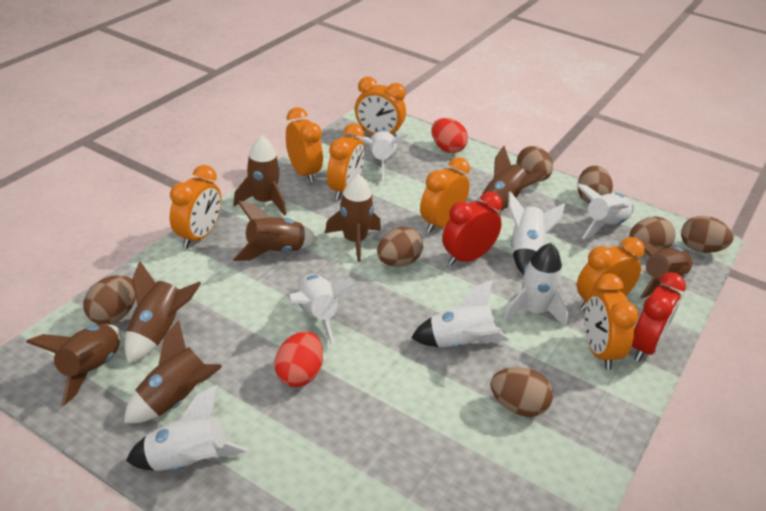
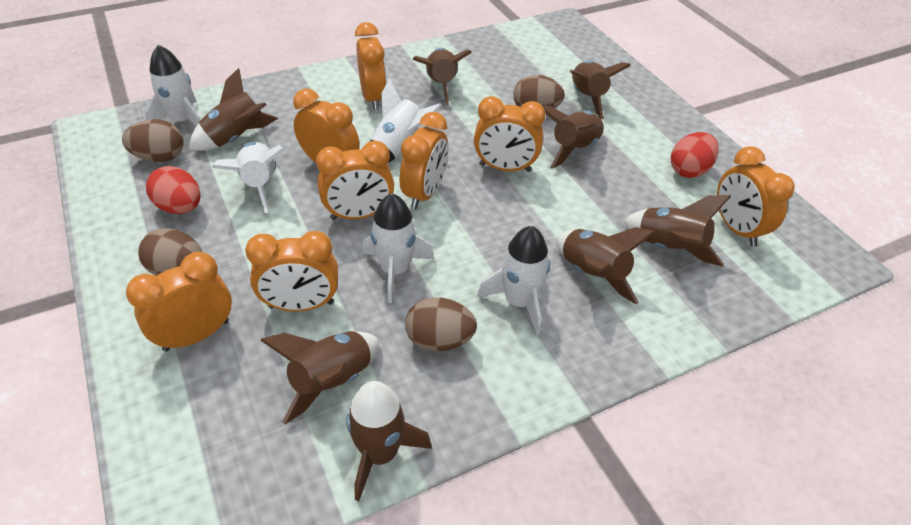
brown egg: [83,275,136,324] [377,227,423,267] [491,367,553,417] [517,146,553,182] [578,165,613,204] [629,216,675,253] [681,216,733,253] = 7 -> [122,119,183,162] [138,228,202,276] [405,297,477,351] [513,75,565,108] = 4
orange clock: [170,165,222,248] [286,107,323,183] [327,124,365,200] [355,77,406,137] [420,157,470,233] [577,237,645,311] [585,273,639,370] = 7 -> [126,252,232,352] [245,231,338,311] [293,89,359,163] [316,140,394,220] [355,22,386,110] [400,112,448,209] [474,96,545,172] [717,146,795,247] = 8
red clock: [442,192,502,266] [632,272,686,362] = 2 -> none = 0
white rocket: [126,385,248,471] [289,274,356,345] [356,130,408,180] [411,280,510,348] [503,243,568,327] [508,191,565,275] [576,184,633,239] = 7 -> [145,45,201,126] [212,142,284,214] [362,193,434,303] [370,78,442,163] [477,226,550,335] = 5

